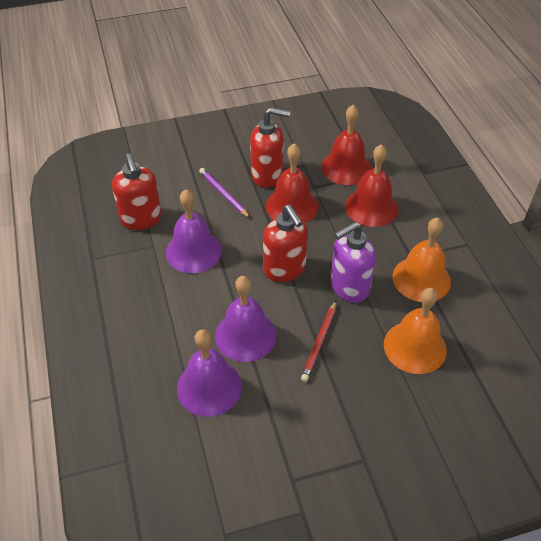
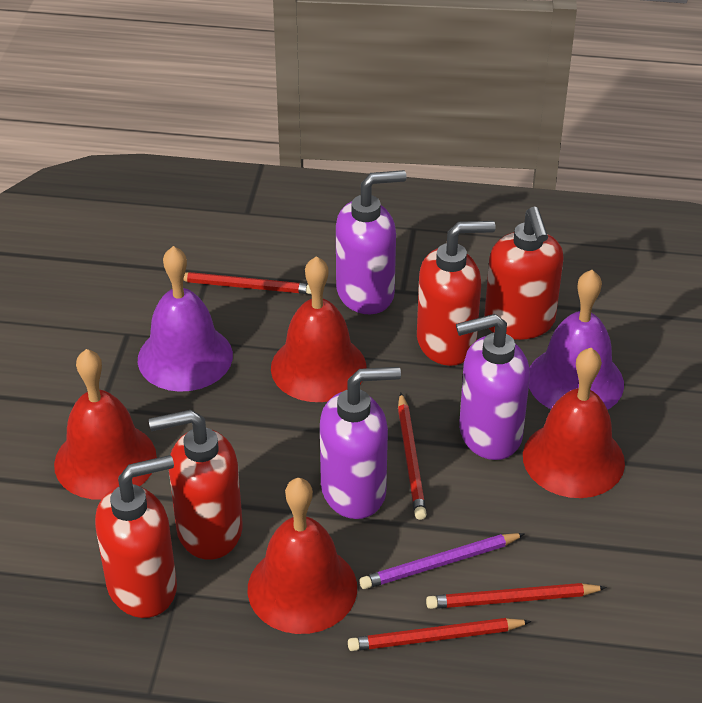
orange bell: [384,288,447,374] [392,217,451,302] = 2 -> none = 0
purple bell: [166,189,222,273] [177,329,242,417] [215,276,277,362] = 3 -> [138,246,233,392] [529,270,624,410] = 2
purple soap dispenser: [330,222,376,302] = 1 -> [320,367,401,519] [336,170,407,314] [456,314,530,460] = 3
red bell: [266,143,319,223] [321,105,372,185] [345,144,398,227] = 3 -> [54,349,157,500] [248,478,357,634] [271,256,366,402] [523,348,625,498] = 4
red pencil: [301,301,336,382] = 1 -> [183,272,311,294] [348,618,531,651] [398,393,427,520] [426,583,607,609] = 4
red soap dispenser: [112,154,162,230] [250,107,291,188] [263,205,308,282] = 3 -> [95,455,177,618] [149,410,242,560] [417,221,495,366] [484,207,564,340] = 4

